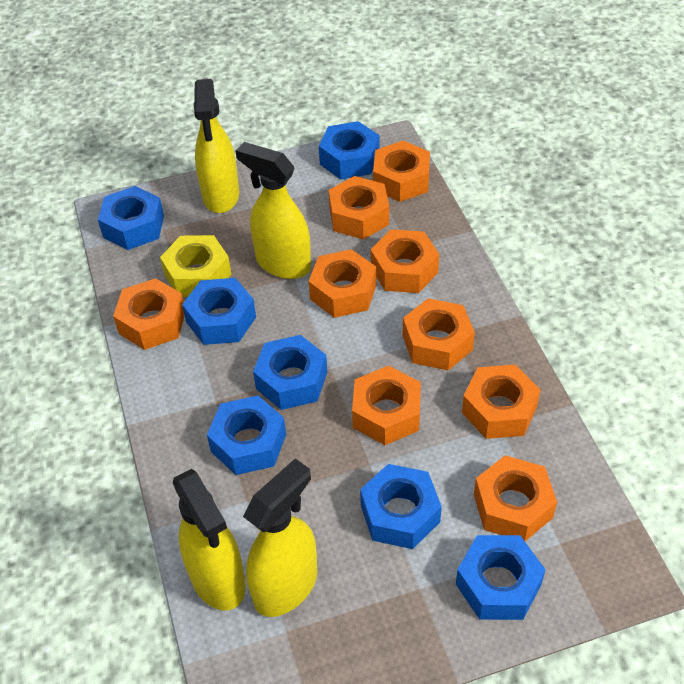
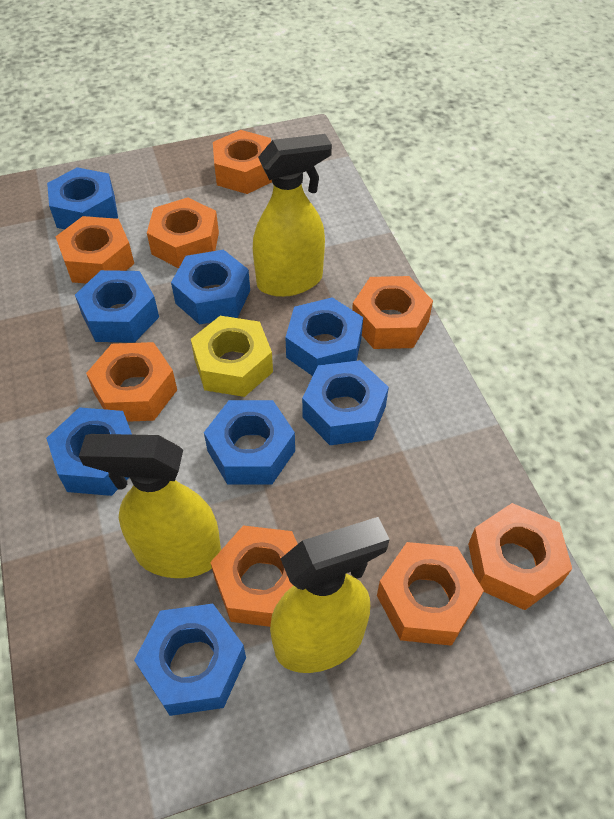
blue nut: [98,186,164,250] [182,278,256,345] [207,395,286,475] [253,335,327,410] [319,121,380,180] [360,464,442,549] [456,535,546,620] = 7 -> [46,407,132,496] [47,167,118,229] [75,270,159,343] [134,604,246,716] [171,250,250,325] [204,400,295,484] [286,297,363,376] [302,360,389,445] = 8
orange nut: [113,278,185,350] [309,249,377,318] [329,176,389,240] [352,366,421,445] [370,229,439,293] [373,141,430,202] [403,298,475,370] [462,365,541,439] [474,455,557,541] = 9 -> [56,216,134,284] [86,342,177,422] [147,197,219,268] [210,526,298,627] [213,130,272,194] [352,276,433,349] [377,542,484,646] [468,503,572,610] = 8
yellow spray bottle: [173,469,246,611] [193,79,239,213] [235,142,311,279] [243,458,317,617] = 4 -> [79,434,221,578] [253,134,332,297] [270,517,390,673] = 3

